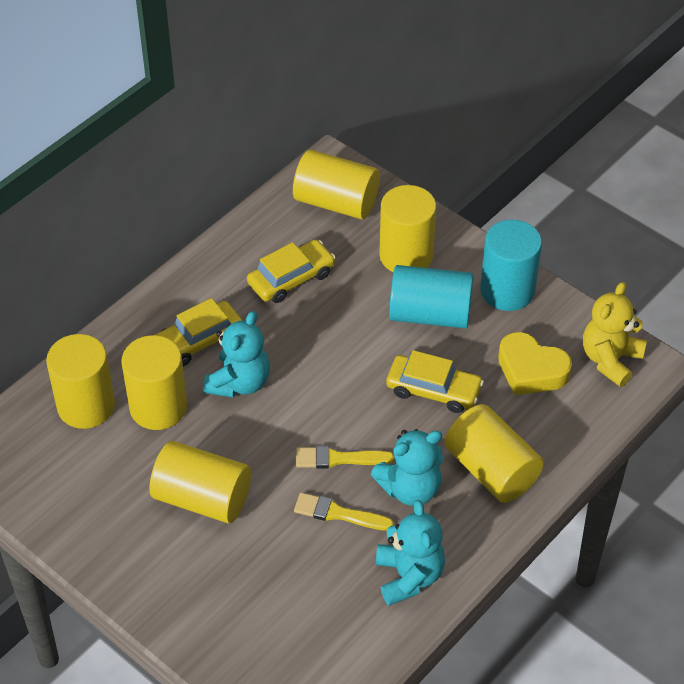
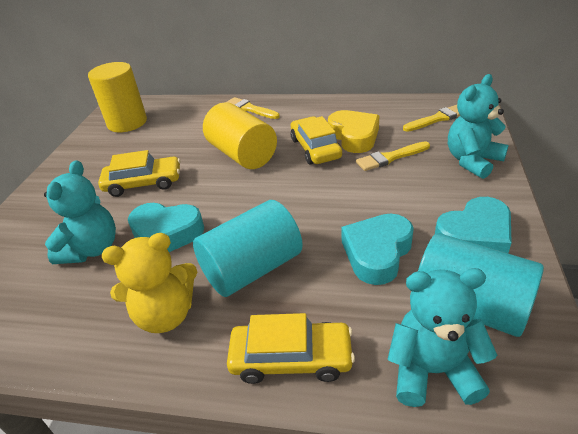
turquoise heart: none = 0 -> [128,203,204,252] [341,214,414,285] [435,197,512,253] = 3
yellow brush: [294,492,394,531] [296,446,394,469] = 2 -> [227,97,280,119] [356,141,430,171] [403,105,460,132] = 3
yellow cylinder: [46,334,115,429] [121,335,187,430] [149,441,251,523] [293,150,380,220] [379,185,436,272] [444,404,544,503] = 6 -> [88,62,147,132] [203,102,277,169] = 2

